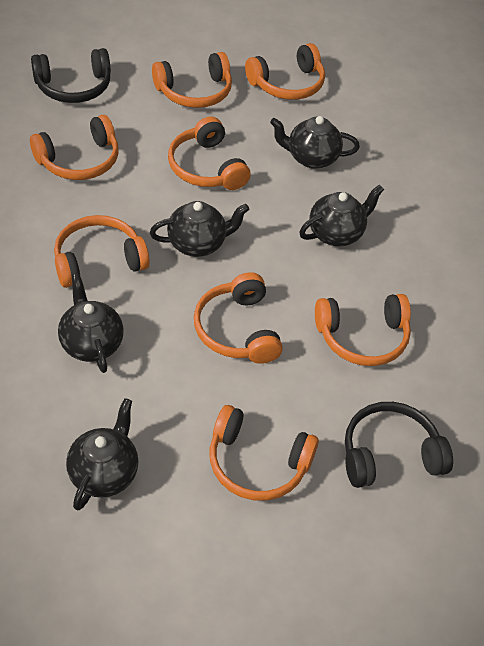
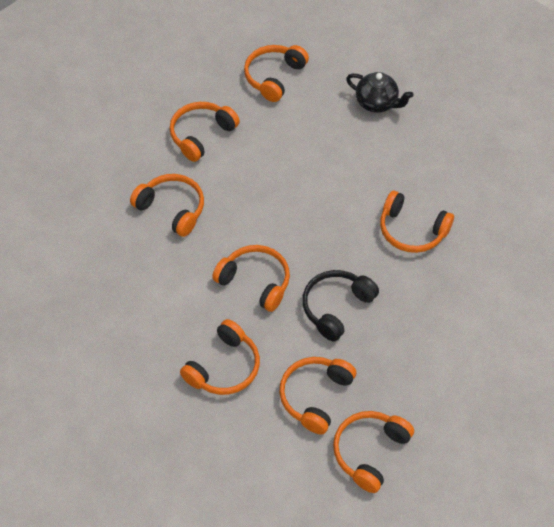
black headphones: [31,48,111,103] [345,402,453,488] = 2 -> [302,270,379,342] = 1
black teapot: [58,273,124,373] [66,398,139,511] [150,201,249,257] [270,116,360,169] [299,185,384,246] = 5 -> [346,72,414,113] = 1

